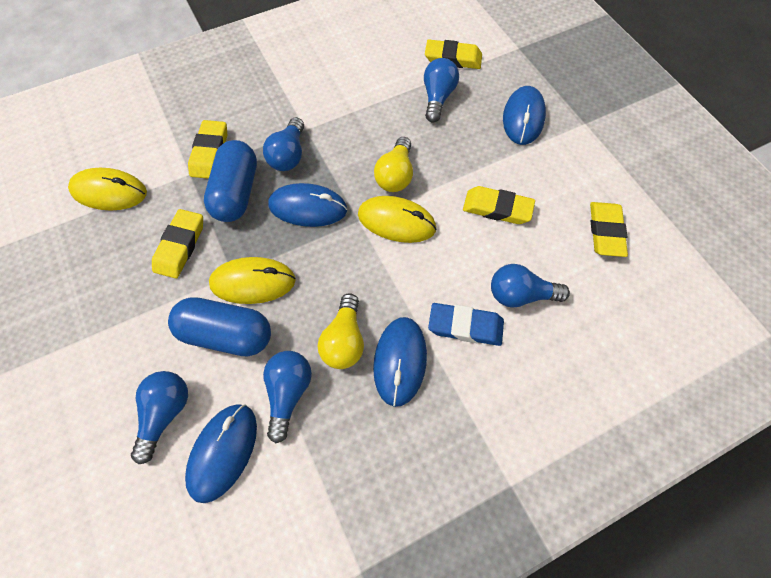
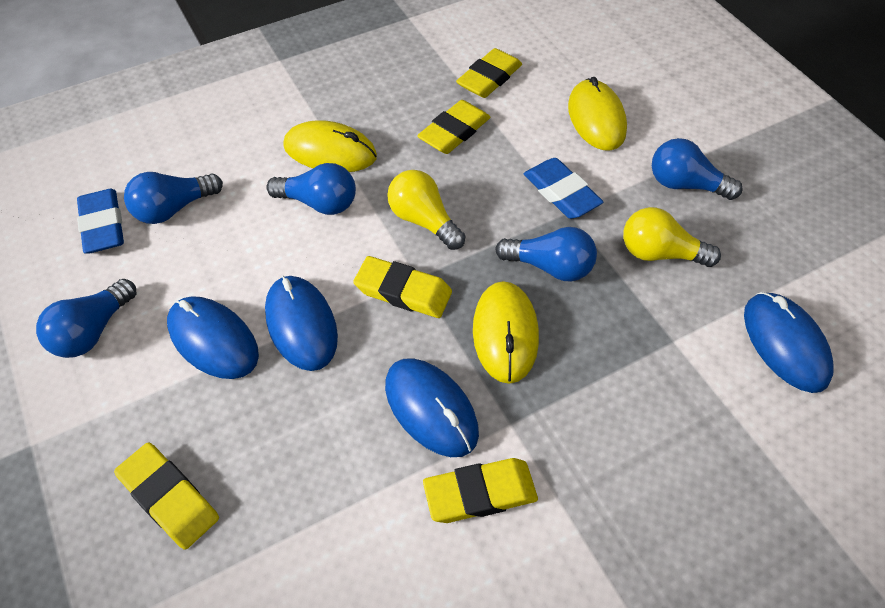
blue capsule: [168,297,271,356] [204,140,257,222] = 2 -> none = 0
blue eraser: [428,303,504,346] = 1 -> [77,189,124,253] [524,158,604,219] = 2

